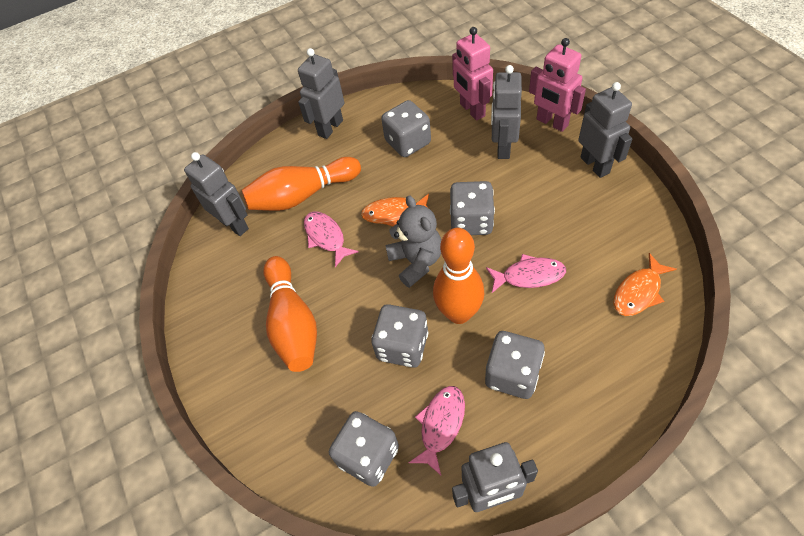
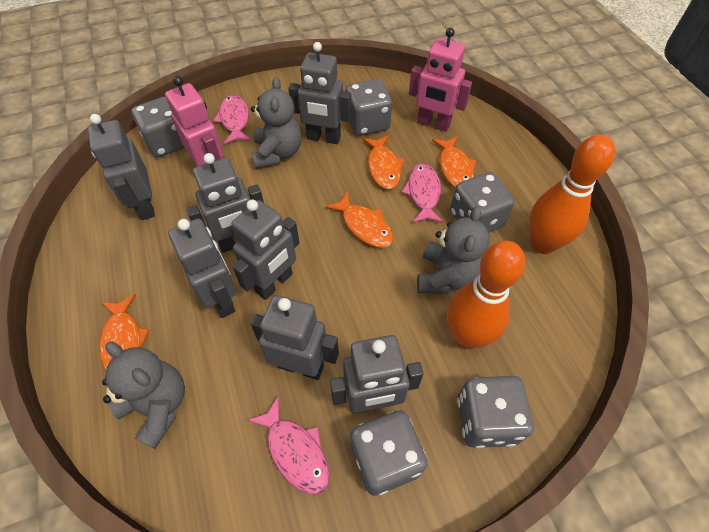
grey robot: [184,152,249,236] [298,48,344,139] [452,442,538,512] [491,65,522,159] [578,82,632,178] = 5 -> [88,114,155,220] [168,218,237,318] [186,153,264,253] [231,199,300,300] [251,295,339,380] [288,42,351,144] [330,335,423,413] = 7
grey teddy bear: [385,195,441,288] = 1 -> [102,342,185,449] [251,77,302,169] [417,206,489,294] = 3
orange bowling pin: [242,157,361,211] [263,256,317,372] [433,228,484,324] = 3 -> [447,241,525,349] [529,134,615,254] = 2
orange fish: [361,194,429,226] [613,253,676,316] = 2 -> [99,294,150,371] [325,191,393,248] [363,135,405,189] [432,136,476,188] = 4

